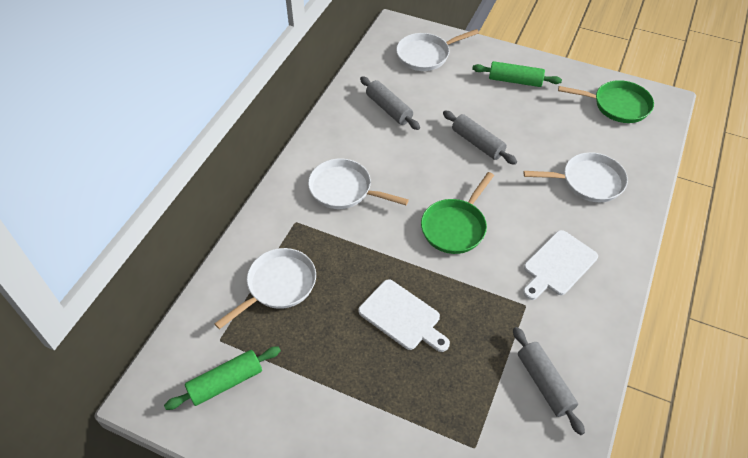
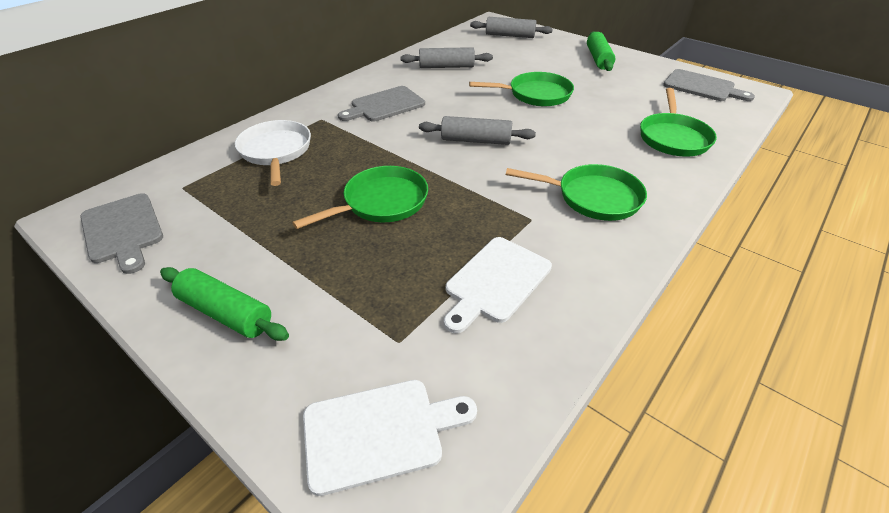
green pan: [421,172,494,254] [558,80,654,123] = 2 -> [292,166,428,229] [469,72,574,106] [506,164,647,221] [640,88,717,157] = 4
grey cutting board: none = 0 -> [80,193,163,274] [338,86,425,122] [663,69,755,101] = 3
white pan: [214,248,316,329] [308,159,409,209] [396,29,479,71] [523,152,628,202] = 4 -> [235,120,311,186] = 1

